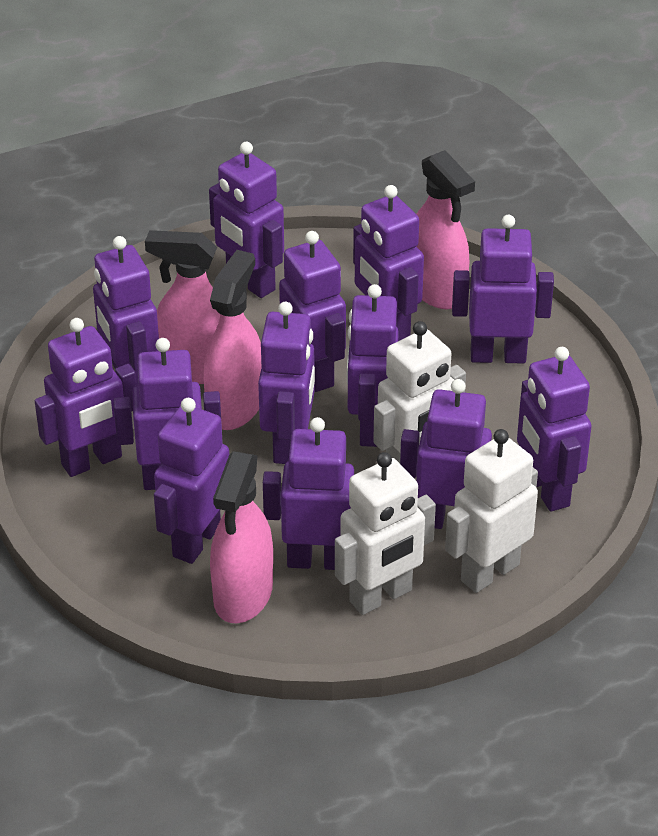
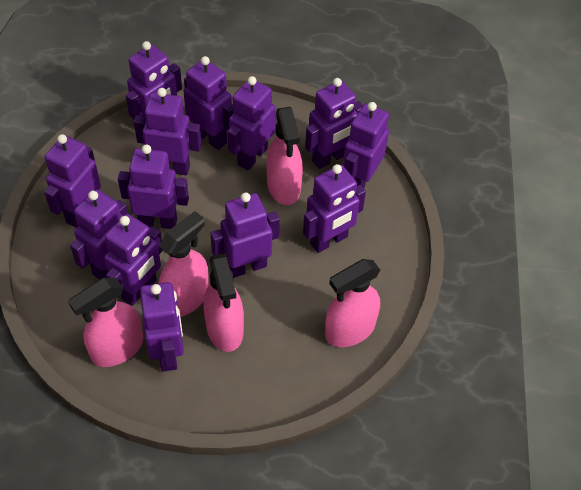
pink spray bottle: [145,230,220,384] [204,250,262,430] [210,451,273,623] [416,150,475,309] = 4 -> [68,278,143,367] [159,211,209,317] [204,253,244,352] [267,107,303,205] [325,259,380,347] = 5
white robot: [335,452,436,615] [373,321,466,463] [445,429,538,593] = 3 -> none = 0

